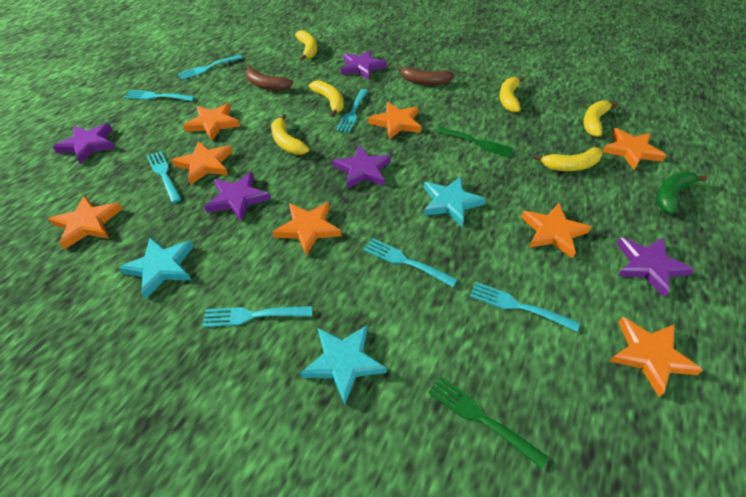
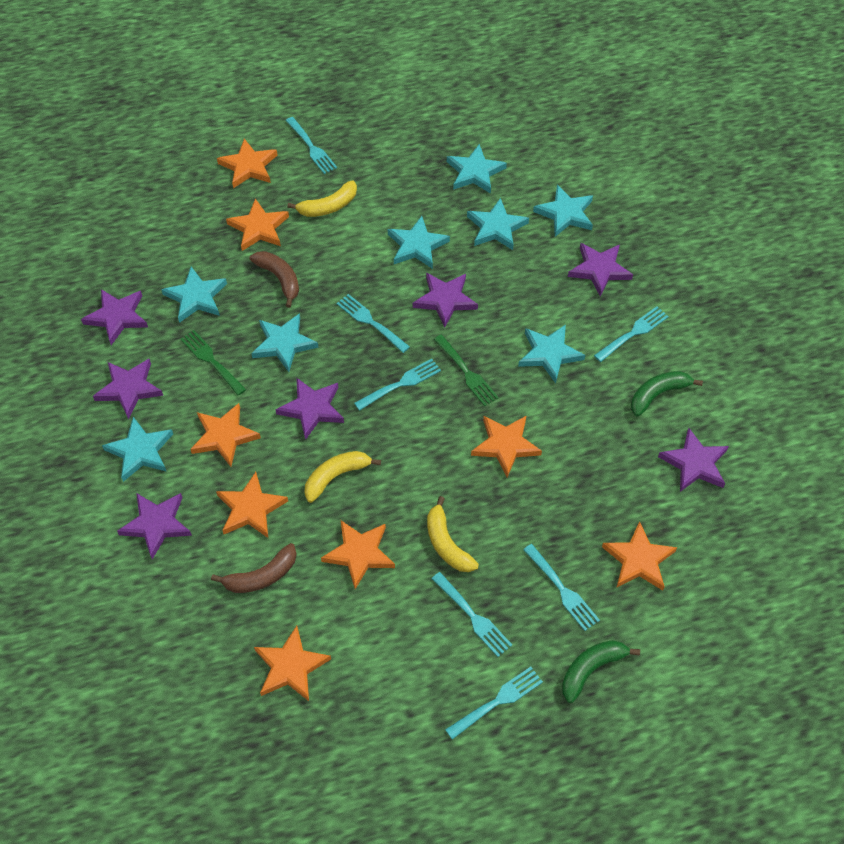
green banana: [657,172,707,214] = 1 -> [562,640,640,703] [631,371,703,417] = 2
purple star: [53,123,115,164] [204,172,271,222] [332,145,391,189] [341,50,387,80] [617,237,694,297] = 5 -> [81,289,148,345] [93,359,163,419] [117,493,192,559] [276,378,344,440] [413,273,478,328] [568,243,633,297] [658,428,729,492] = 7
turquoise star: [119,238,194,299] [301,325,387,404] [423,176,485,226] = 3 -> [102,417,173,482] [161,267,227,323] [251,313,319,372] [388,216,450,269] [447,144,507,194] [467,198,529,250] [518,324,585,383] [533,185,593,237] = 8
yellow banana: [271,114,309,155] [295,30,317,61] [309,80,344,117] [499,77,525,112] [533,147,603,171] [583,100,618,137] = 6 -> [287,180,357,217] [304,451,381,503] [427,496,479,572] = 3

